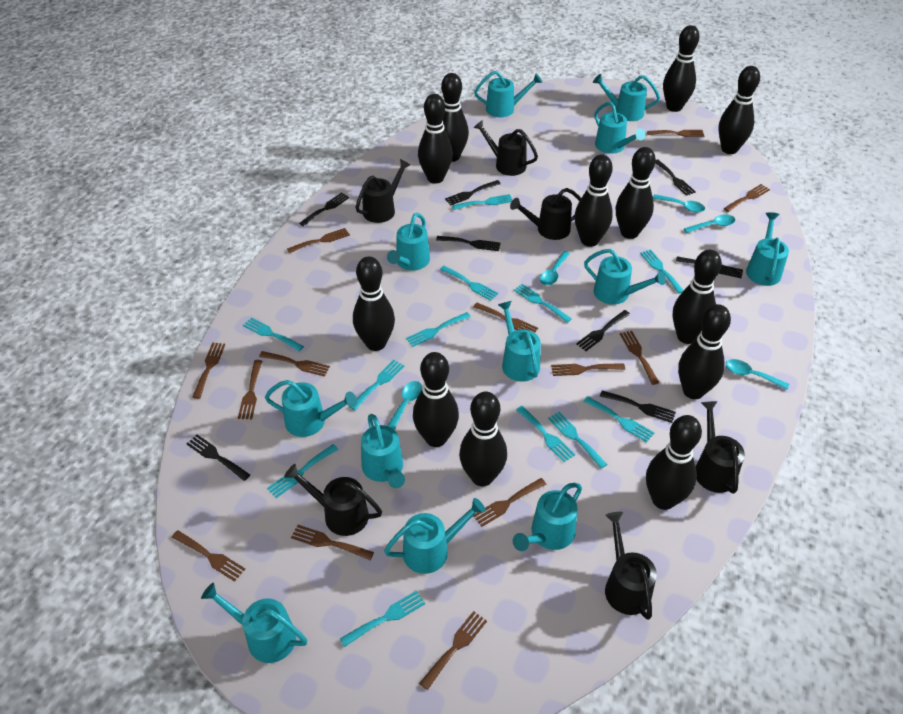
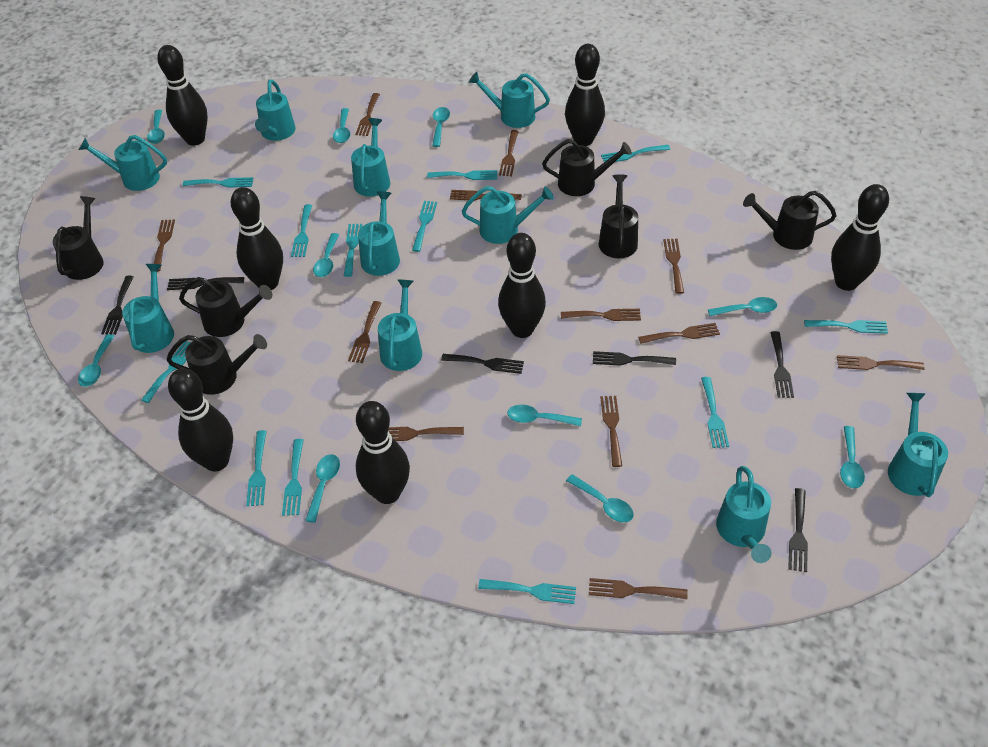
black bowling pin: [353,256,395,351] [413,352,459,447] [418,94,453,184] [441,73,469,162] [459,391,507,486] [575,154,613,247] [616,147,656,239] [646,415,702,510] [663,25,699,112] [673,250,722,344] [678,304,731,399] [718,66,760,154] = 12 -> [157,45,208,146] [168,368,233,471] [231,187,283,290] [356,401,410,504] [498,233,546,338] [565,44,605,146] [831,184,889,291] = 7
black fork: [187,435,250,481] [299,192,350,226] [436,236,501,251] [445,180,501,205] [576,310,630,351] [600,391,676,423] [655,159,696,196] [676,256,743,278] = 8 -> [101,276,134,335] [167,277,244,290] [441,354,524,374] [593,351,676,366] [770,331,794,398] [788,488,808,572] = 6
brown fork: [171,530,245,582] [192,342,225,399] [238,360,262,419] [259,351,330,377] [287,228,350,253] [291,525,374,560] [419,611,487,690] [473,303,538,333] [473,478,546,527] [551,363,625,376] [620,331,659,385] [647,130,704,137] [724,184,770,212] = 13 -> [154,219,175,272] [348,301,382,363] [356,93,380,136] [388,427,464,441] [450,190,522,201] [499,130,519,176] [561,309,641,321] [589,578,688,599] [600,396,622,467] [638,323,720,344] [663,239,684,294] [837,355,924,370] = 12
turquoise spoon: [388,381,422,430] [540,251,570,285] [653,194,705,213] [684,214,735,233] [726,359,789,390] = 5 -> [78,334,114,387] [147,110,165,144] [305,454,340,523] [313,233,339,277] [333,108,350,143] [432,107,450,147] [507,405,582,426] [566,474,634,523] [708,297,777,316] [840,426,865,488] = 10
turquoise watering can: [201,583,307,663] [265,380,357,437] [361,414,405,488] [384,498,486,574] [387,213,430,271] [474,71,542,117] [498,301,541,382] [513,483,582,551] [584,249,666,305] [593,74,660,121] [595,102,645,154] [746,212,789,286] = 12 -> [79,135,167,191] [122,264,174,353] [255,79,296,141] [351,118,390,197] [358,191,400,276] [378,280,422,371] [462,186,554,244] [469,72,550,128] [716,466,772,563] [888,393,948,497] = 10

